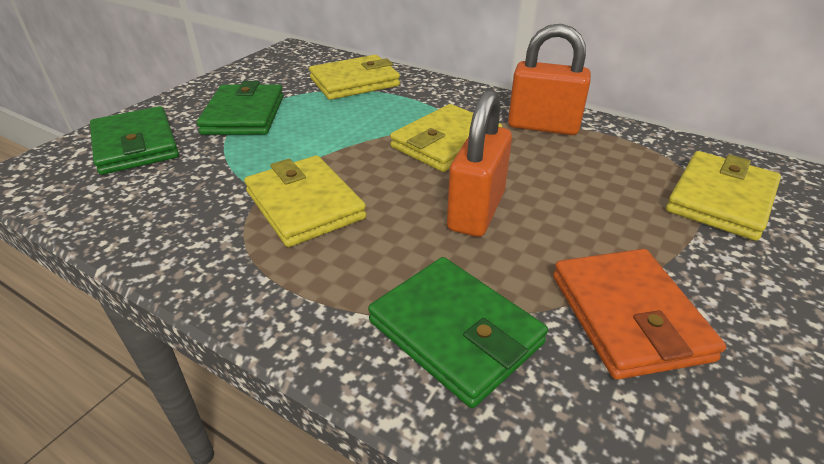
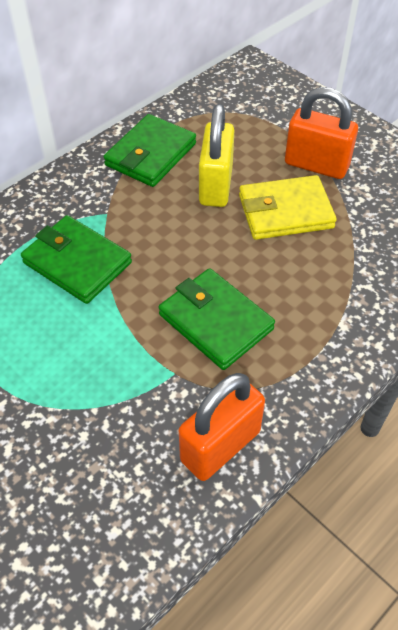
orange wallet: [553,249,726,380] = 1 -> none = 0
yellow padlock: none = 0 -> [199,104,234,207] = 1
yellow wallet: [244,156,366,247] [309,55,400,100] [390,104,502,172] [666,151,781,241] = 4 -> [239,175,337,240] = 1

